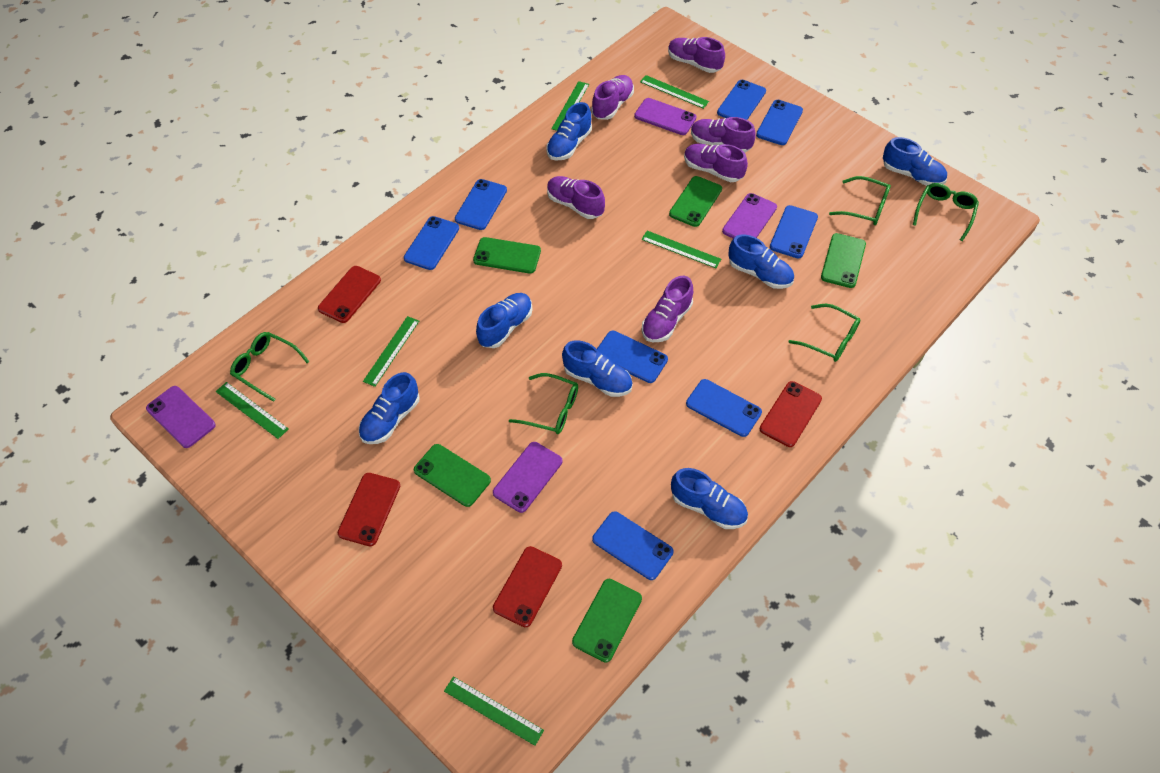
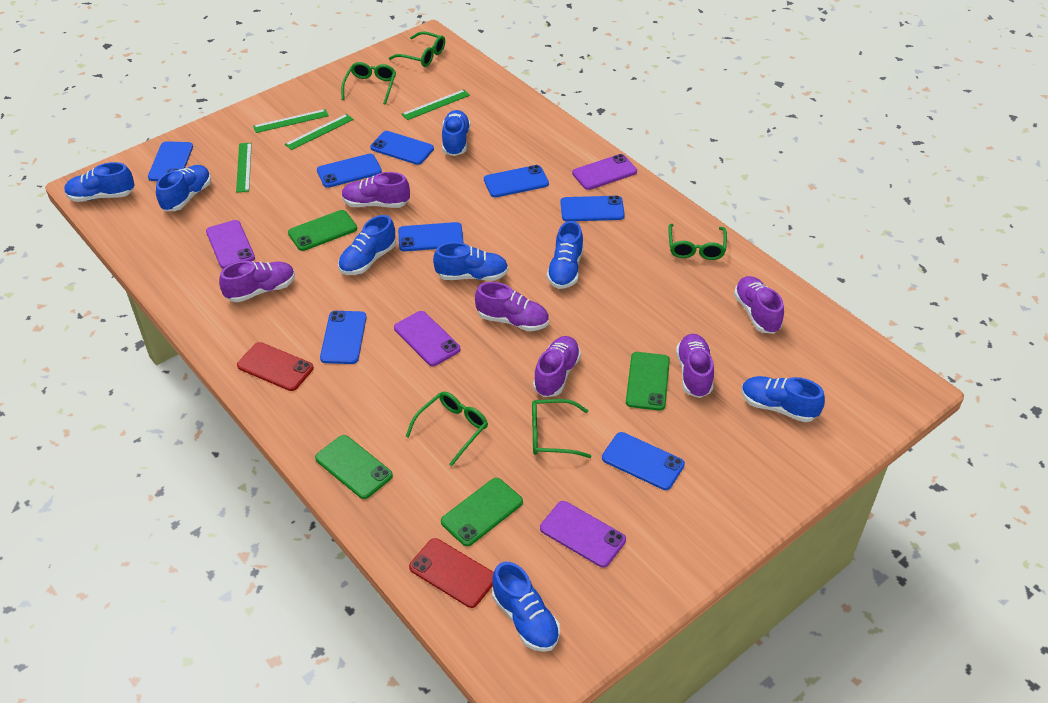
blue shoe: [359,372,419,444] [476,293,533,348] [546,102,592,161] [562,340,633,397] [671,468,748,529] [728,234,794,289] [883,137,947,186] = 7 -> [64,162,135,202] [156,165,211,211] [338,215,396,275] [433,242,508,281] [442,110,470,156] [492,562,560,652] [547,221,583,289] [741,376,825,422] = 8
green phone: [414,444,491,507] [473,237,541,274] [572,579,642,663] [669,176,722,227] [821,233,866,288] = 5 -> [288,210,357,251] [315,435,393,499] [441,478,523,546] [626,352,670,411] = 4
green ruler: [216,382,289,439] [363,316,419,387] [444,676,544,746] [551,81,589,131] [640,75,709,109] [641,231,721,268] = 6 -> [236,143,252,193] [253,109,329,133] [285,114,354,150] [402,89,470,120] = 4
red phone: [318,266,381,323] [338,473,400,546] [493,546,562,627] [760,381,822,447] = 4 -> [237,342,314,391] [409,538,494,608] = 2

